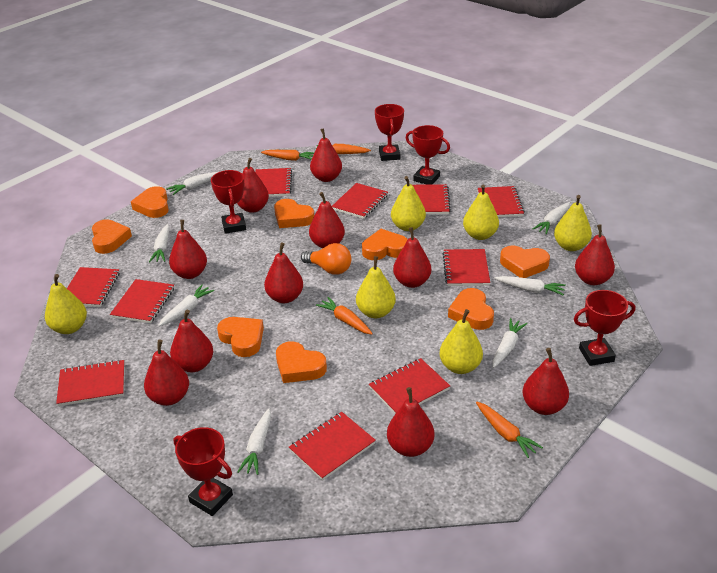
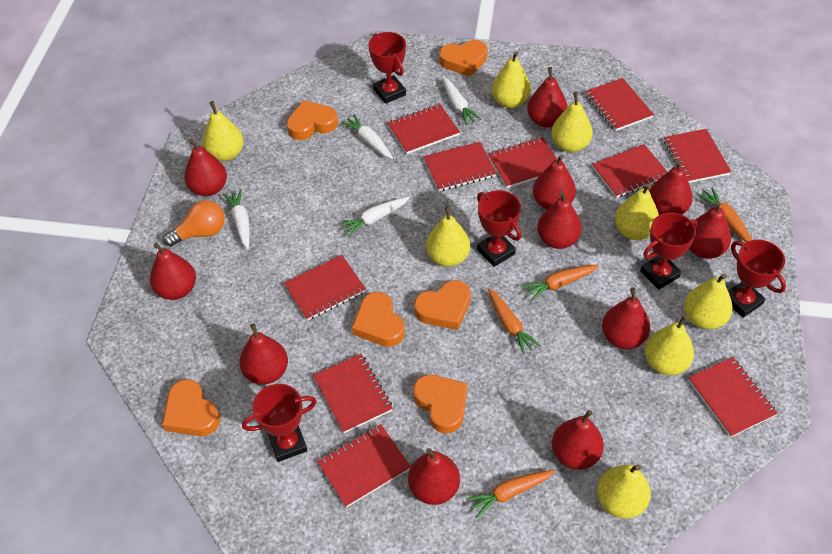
orange heart: [92,219,132,254] [131,186,169,218] [217,317,264,357] [274,199,314,228] [276,341,327,383] [362,229,408,260] [448,288,494,330] [500,246,550,278] = 8 -> [162,379,220,436] [287,100,338,140] [352,292,405,347] [413,375,468,433] [414,280,471,330] [439,40,488,77] = 6
white carrot: [149,224,170,262] [158,285,214,327] [166,172,218,195] [237,409,271,475] [492,318,528,368] [494,276,566,295] [533,202,570,234] = 7 -> [223,189,249,250] [339,197,410,237] [341,114,393,159] [442,77,481,125] = 4
yellow pear: [45,274,87,334] [356,256,396,318] [391,176,426,231] [440,309,483,374] [463,184,499,240] [554,195,592,251] = 6 -> [202,101,244,161] [426,206,470,267] [491,51,531,108] [551,92,593,152] [597,464,651,519] [615,184,659,240] [645,315,694,375] [684,274,733,330] = 8

